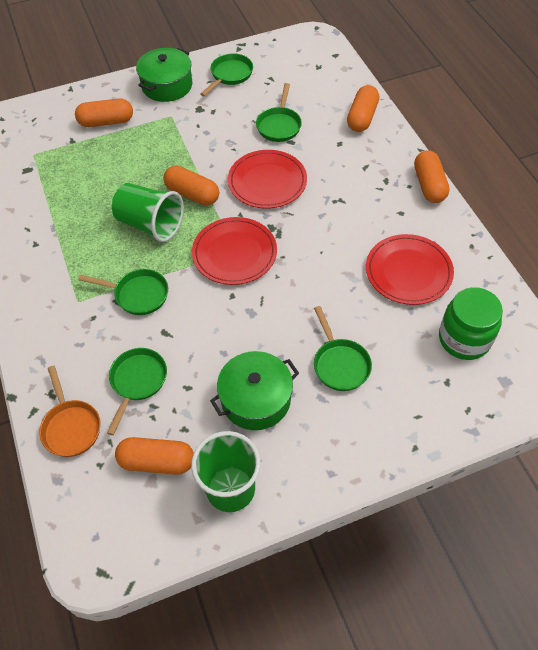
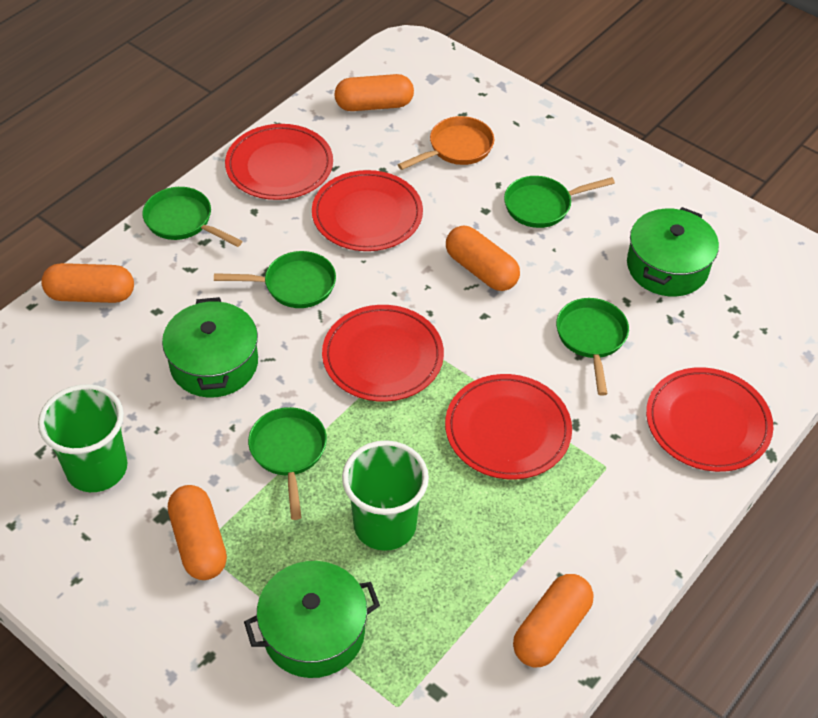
green jar: [439,287,503,360] = 1 -> none = 0
green pot: [136,48,192,102] [210,351,299,430] = 2 -> [162,297,258,398] [244,561,380,678] [627,207,719,297] = 3
red plate: [192,217,277,285] [228,150,307,209] [366,234,454,305] = 3 -> [225,124,333,200] [312,170,423,251] [322,305,444,402] [445,374,572,479] [646,367,773,472] = 5

